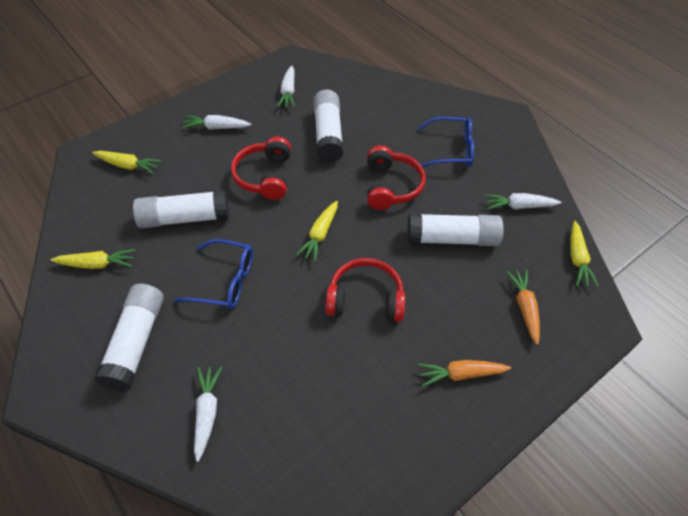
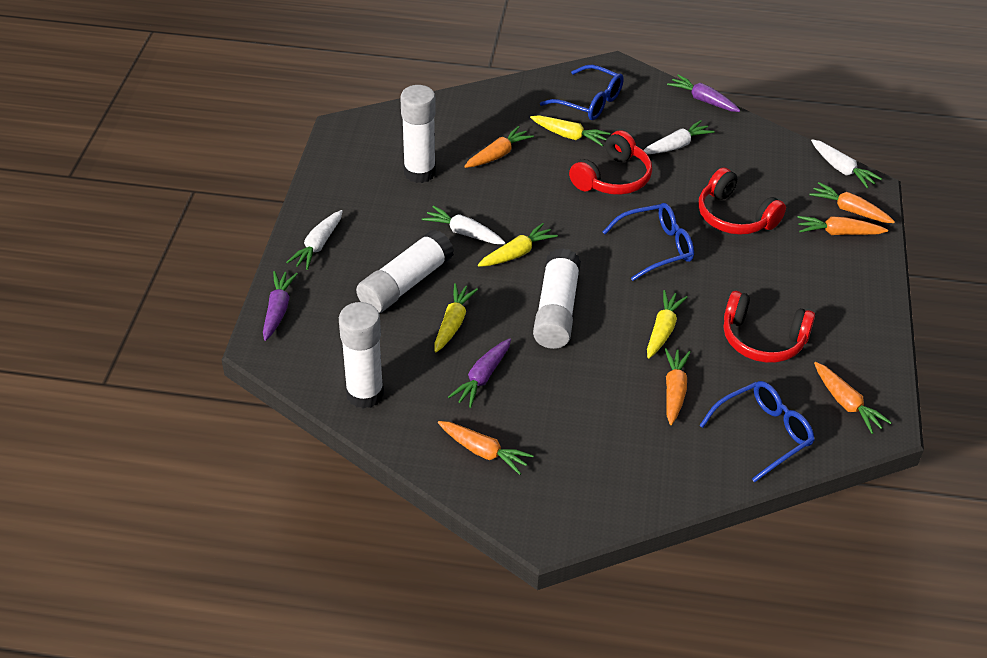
blue glasses: [174,239,253,309] [418,117,474,167] = 2 -> [540,65,624,120] [603,203,694,281] [699,381,814,482] = 3
orange carrot: [418,360,511,387] [506,269,540,345] = 2 -> [438,421,534,475] [464,126,534,168] [665,348,691,425] [797,216,888,235] [809,182,895,223] [814,362,892,434] = 6
purple carrot: none = 0 -> [263,271,298,341] [448,338,511,408] [667,74,741,112] = 3

